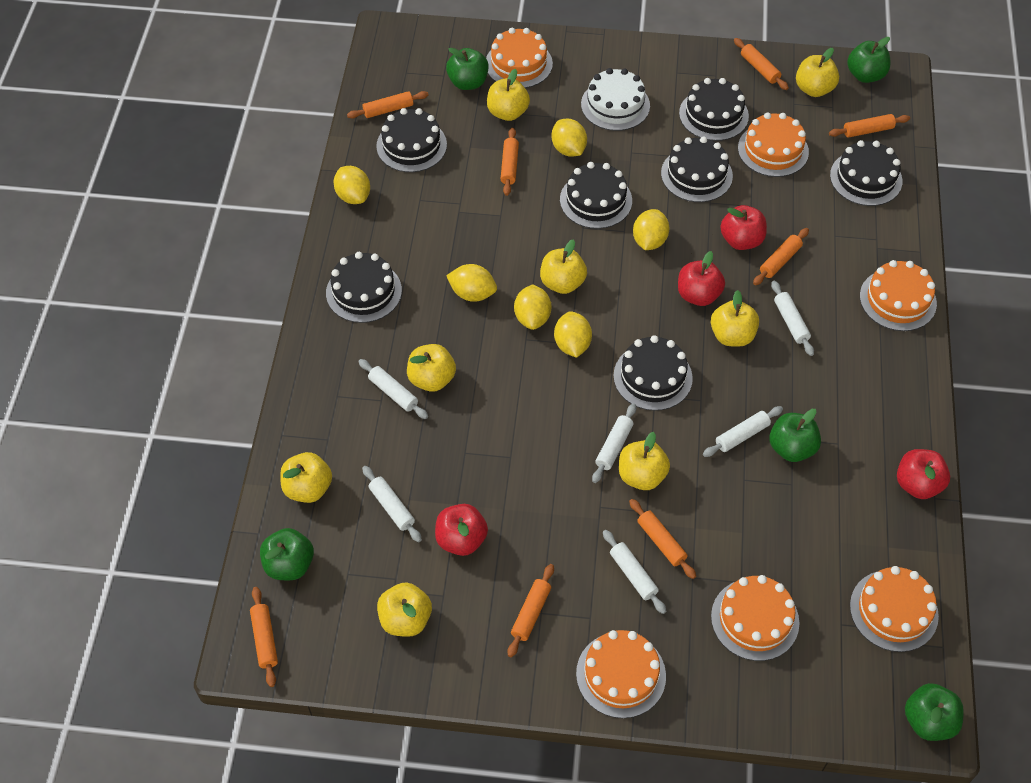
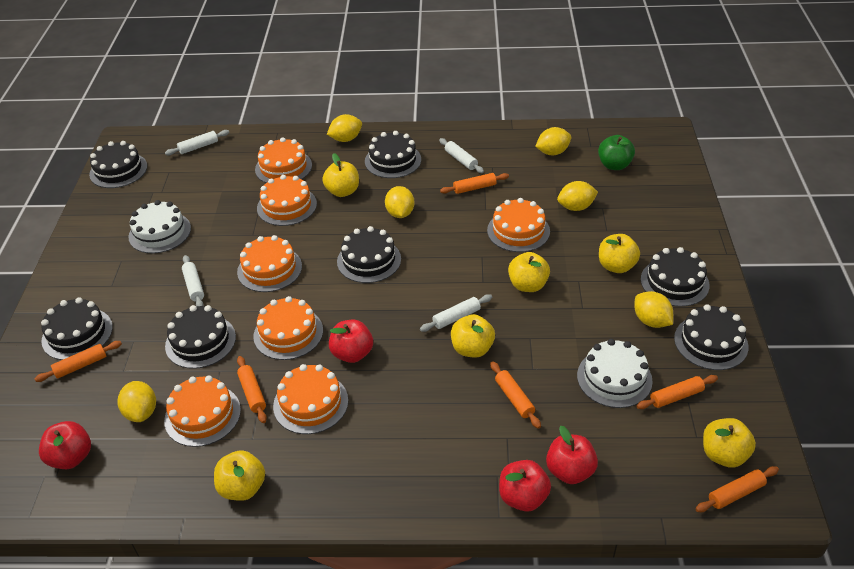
green apple: [260,528,314,580] [446,48,489,90] [769,409,821,462] [847,37,891,83] [905,683,964,741] = 5 -> [598,135,635,170] = 1
orange cake: [486,28,553,88] [576,630,666,718] [711,575,799,661] [738,112,809,177] [850,566,939,652] [860,260,937,331] = 6 -> [164,376,241,447] [237,235,302,292] [253,296,323,360] [255,137,312,183] [257,175,317,226] [273,364,348,434] [487,198,550,252] = 7
orange rolling pin: [250,587,278,687] [347,91,429,119] [501,128,519,196] [508,564,554,657] [629,499,696,579] [734,38,789,90] [753,228,809,285] [829,114,910,138] = 8 -> [34,341,122,382] [237,356,267,423] [440,173,509,194] [490,361,541,429] [636,375,718,409] [696,466,779,512] = 6
white cake: [581,68,650,131] = 1 -> [128,200,191,253] [577,339,653,408] = 2
white rolling pin: [358,359,428,419] [362,466,422,542] [592,403,636,483] [603,530,666,614] [703,406,783,457] [771,281,814,356] = 6 -> [165,130,229,155] [182,255,204,306] [420,294,492,332] [439,138,484,173] = 4
yellow apple: [280,452,332,503] [377,582,432,637] [407,344,456,392] [487,69,530,121] [540,239,587,294] [619,432,670,490] [711,290,759,347] [796,48,839,97] = 8 -> [214,450,265,501] [322,153,359,197] [451,314,495,358] [508,252,550,292] [599,234,640,273] [703,418,756,468] = 6

